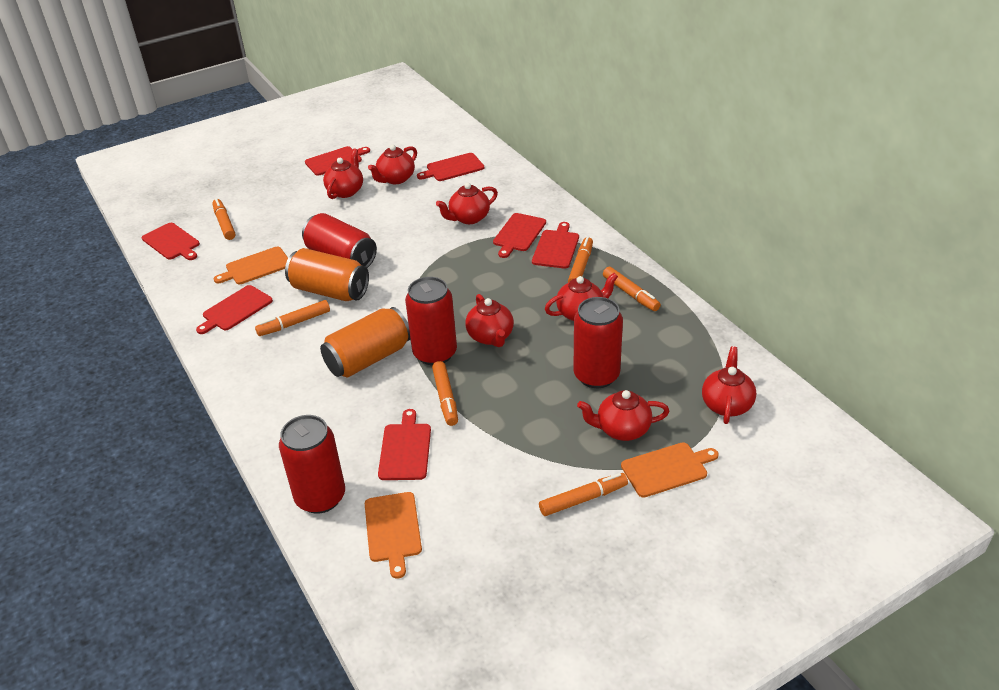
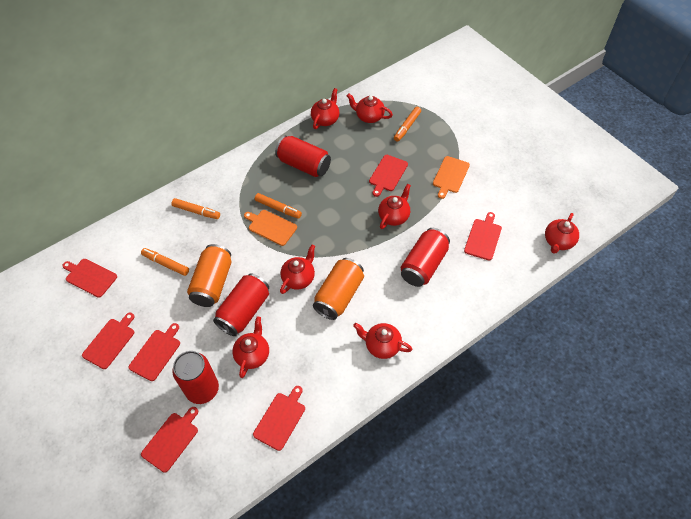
orange cutting board: [214,247,288,284] [365,492,422,579] [621,442,719,497] = 3 -> [244,210,297,246] [433,156,470,199] = 2
orange marker: [212,198,236,240] [255,300,330,336] [432,361,458,426] [539,473,628,516] [568,237,593,282] [603,267,661,311] = 6 -> [141,248,189,276] [171,198,220,219] [255,193,302,219] [394,107,421,142] = 4

